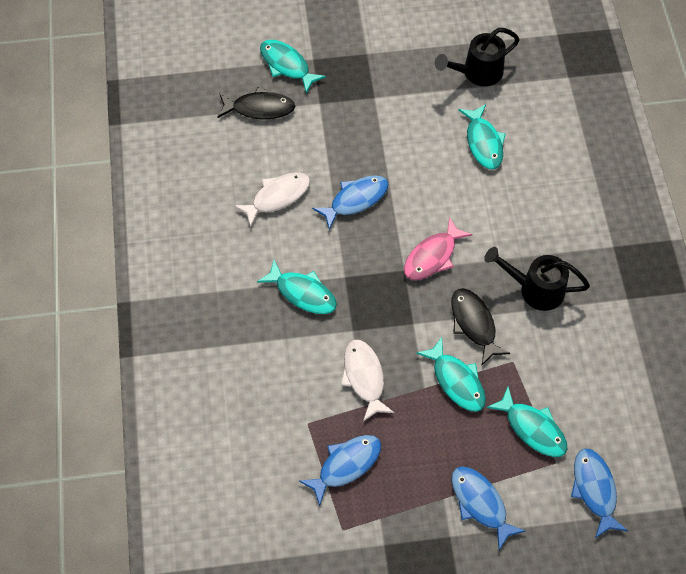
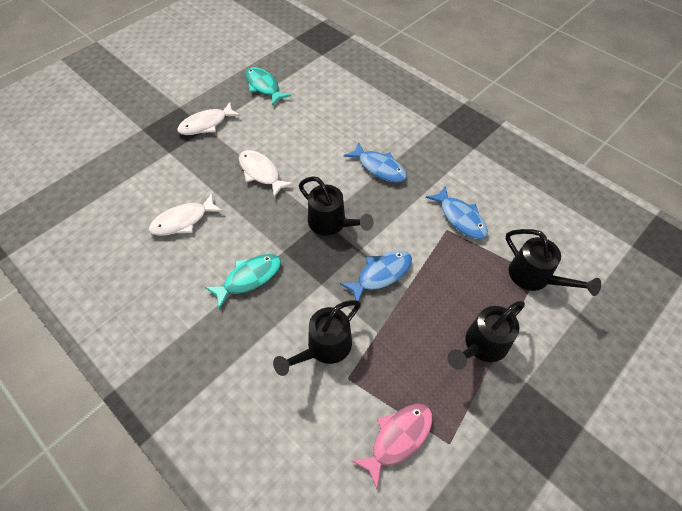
black fish: [218,87,295,120] [451,288,510,365] = 2 -> none = 0
black watering can: [435,28,520,86] [484,247,590,311] = 2 -> [273,300,361,376] [299,176,374,236] [447,301,525,370] [506,229,601,296] = 4
blue fish: [299,435,381,506] [312,175,388,230] [451,466,526,550] [571,448,628,538] = 4 -> [340,251,412,301] [344,143,407,183] [426,185,488,239] = 3
turquoise fish: [257,260,337,314] [260,40,326,93] [416,337,486,412] [458,104,506,169] [486,387,567,457] = 5 -> [205,254,281,309] [245,67,291,106] = 2
white fish: [234,172,310,228] [341,340,395,422] = 2 -> [149,193,223,236] [177,102,241,135] [239,150,294,197] = 3

